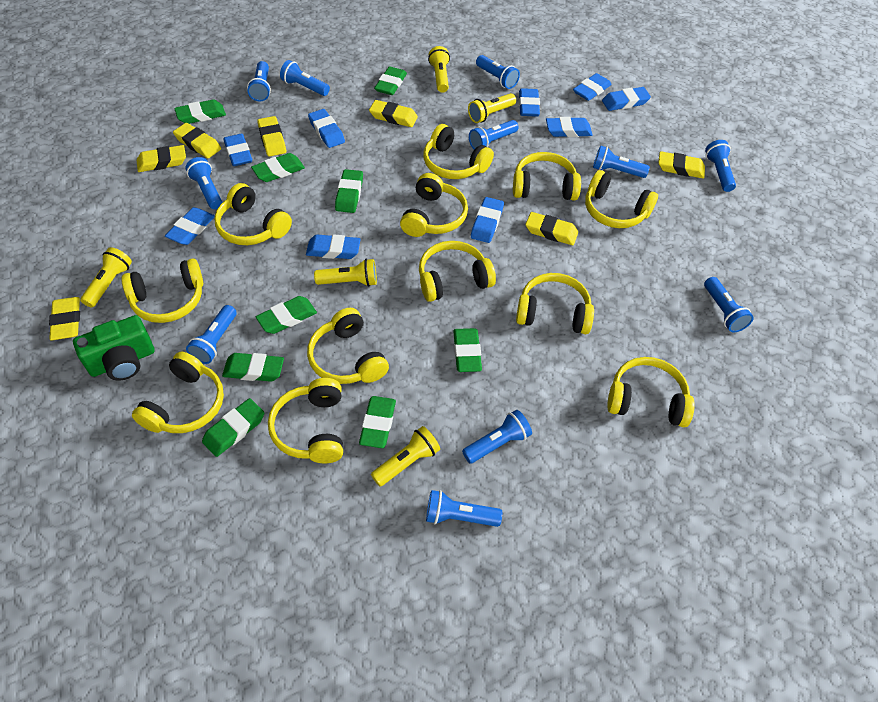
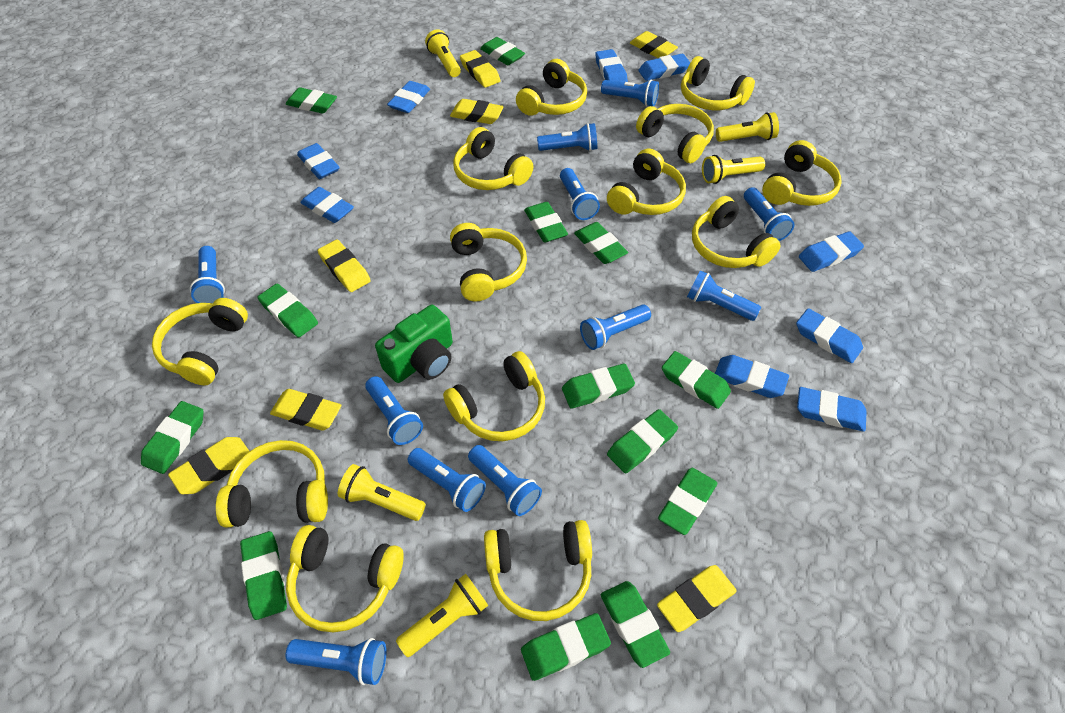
green eraser: [174,99,226,124] [202,398,264,457] [222,353,284,382] [251,153,305,182] [256,296,317,334] [335,169,363,213] [359,396,396,448] [374,66,407,95] [453,328,482,372] = 9 -> [141,401,204,474] [240,531,287,620] [258,284,318,338] [286,87,337,114] [480,37,525,65] [521,613,611,681] [524,202,568,243] [562,364,635,409] [574,222,628,264] [601,581,670,668] [607,409,678,473] [658,468,717,535] [662,351,731,409] = 13
yellow headphones: [121,258,203,323] [132,352,224,433] [214,183,292,245] [268,378,343,463] [307,308,389,384] [400,173,468,237] [419,241,496,302] [423,124,494,179] [513,152,581,201] [516,273,594,334] [585,170,658,228] [607,357,695,427] = 12 -> [152,298,248,385] [216,440,328,527] [286,525,403,633] [443,351,545,441] [450,223,527,302] [453,127,534,190] [484,520,592,621] [516,59,587,116] [607,149,686,215] [636,104,714,163] [681,56,755,110] [692,196,780,268] [762,140,842,206] = 13

